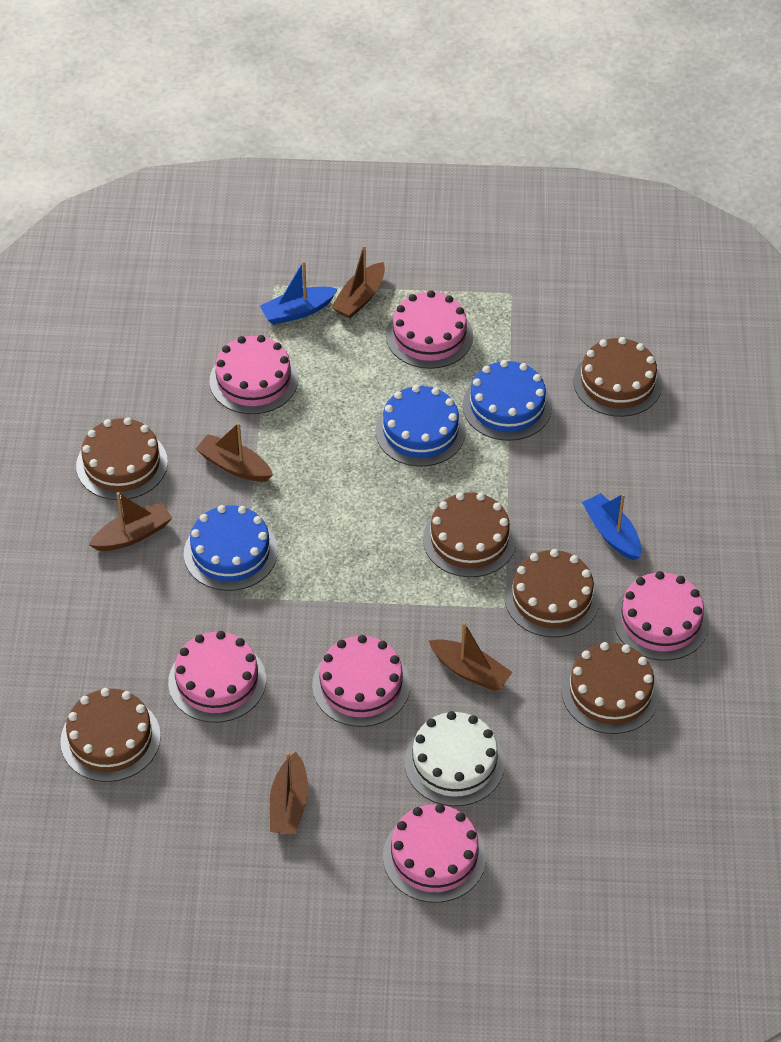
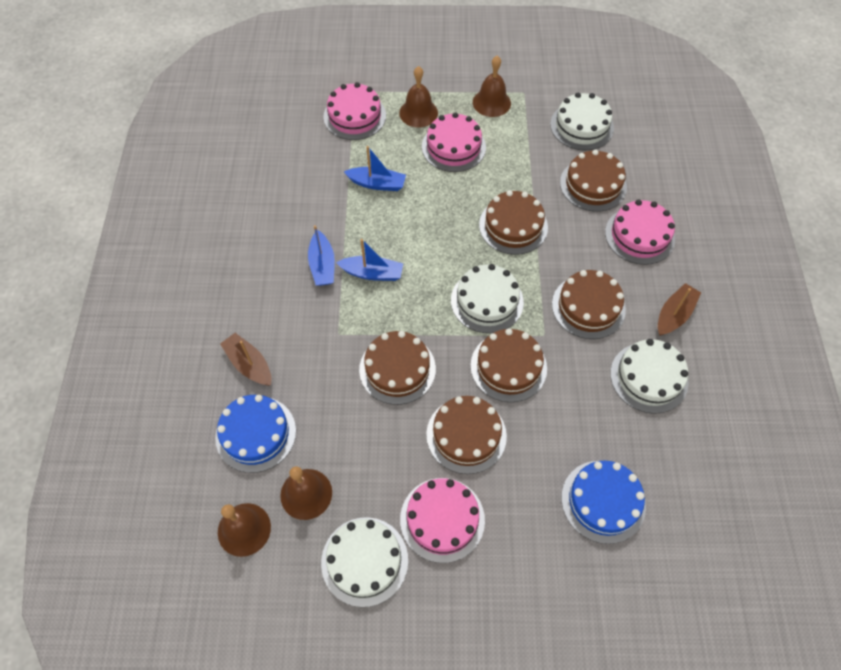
blue boat: [260,261,338,325] [582,493,641,560] = 2 -> [308,225,335,286] [336,239,403,281] [344,146,406,191] = 3
blue cake: [184,505,278,591] [376,385,466,466] [463,360,552,441] = 3 -> [215,395,296,473] [561,461,646,544] = 2
brown bell: none = 0 -> [218,503,271,557] [280,466,332,520] [399,66,438,128] [473,56,511,117] = 4
brown boat: [89,492,172,551] [196,422,273,482] [270,752,308,834] [331,245,385,319] [429,622,513,691] = 5 -> [220,333,271,386] [658,283,701,336] = 2
pink cake: [168,631,266,723] [209,335,298,414] [312,635,410,727] [383,804,486,903] [386,290,473,369] [613,571,709,661] = 6 -> [323,82,386,140] [400,478,485,563] [422,112,486,172] [605,200,675,265] = 4
white cake: [404,711,505,806] = 1 -> [321,517,408,607] [451,264,524,333] [550,93,614,150] [610,339,689,414] = 4

